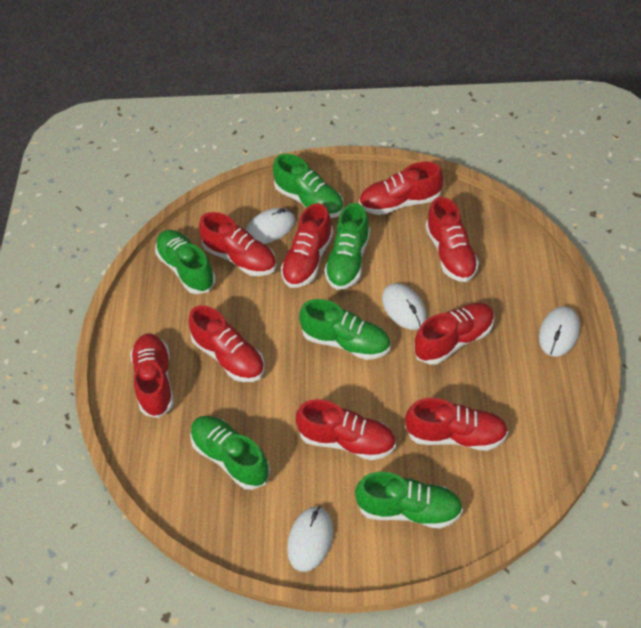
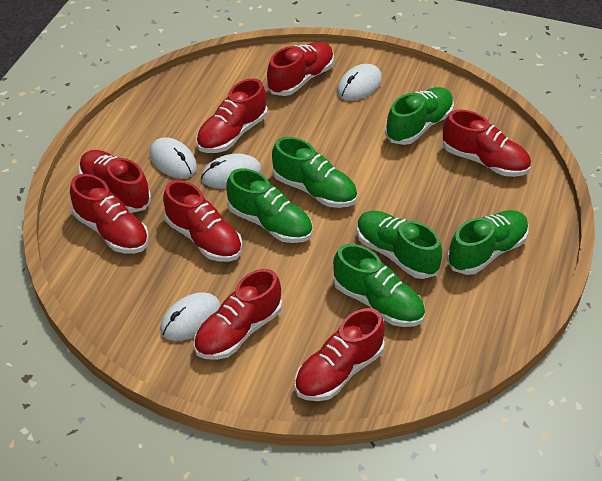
red shoe: [130,334,174,418] [188,305,265,382] [199,212,277,276] [281,203,333,288] [296,399,396,460] [359,162,443,215] [405,398,508,451] [414,303,494,365] [426,197,479,282] = 9 -> [70,174,149,254] [79,150,151,213] [163,180,242,262] [194,269,282,360] [196,78,267,153] [267,42,334,96] [295,308,385,401] [443,110,531,177] = 8

